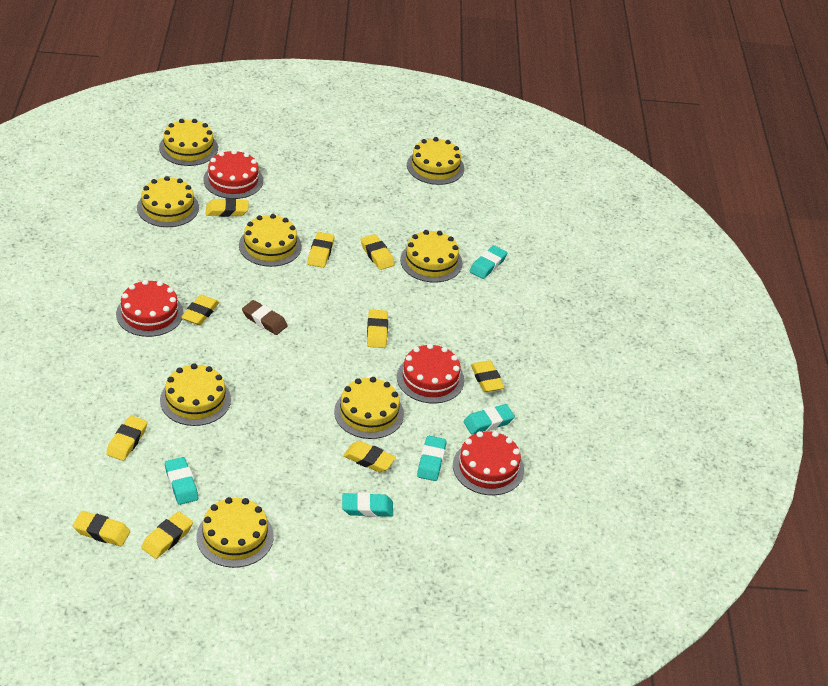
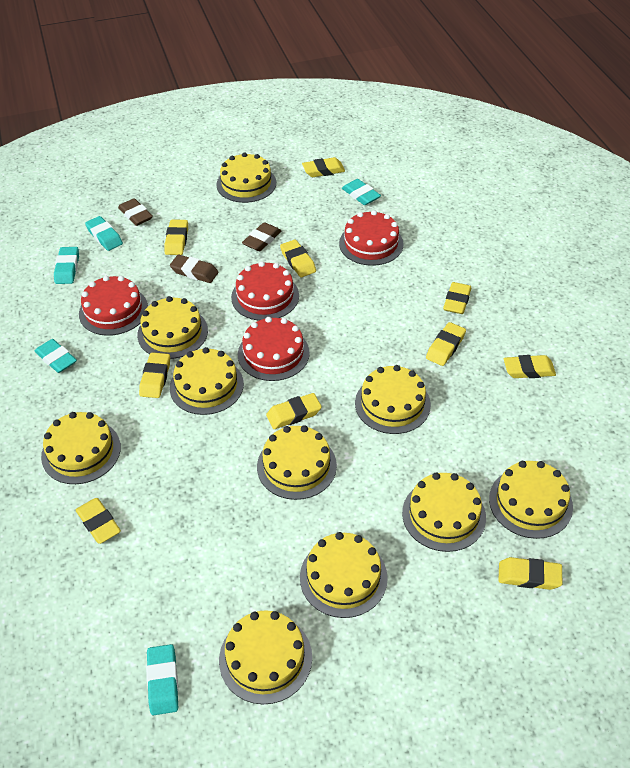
brown eraser: [242,300,288,335] = 1 -> [118,198,153,226] [170,255,218,283] [242,222,281,251] = 3
yellow cake: [137,176,199,227] [159,119,218,166] [160,363,231,426] [197,497,274,568] [239,214,302,267] [334,377,404,439] [400,230,462,283] [407,137,464,185] = 8 -> [41,412,121,484] [137,296,208,359] [170,347,244,415] [216,152,276,203] [219,610,312,704] [257,425,337,500] [300,532,388,618] [355,365,431,434] [402,473,486,552] [489,461,573,539] = 10

